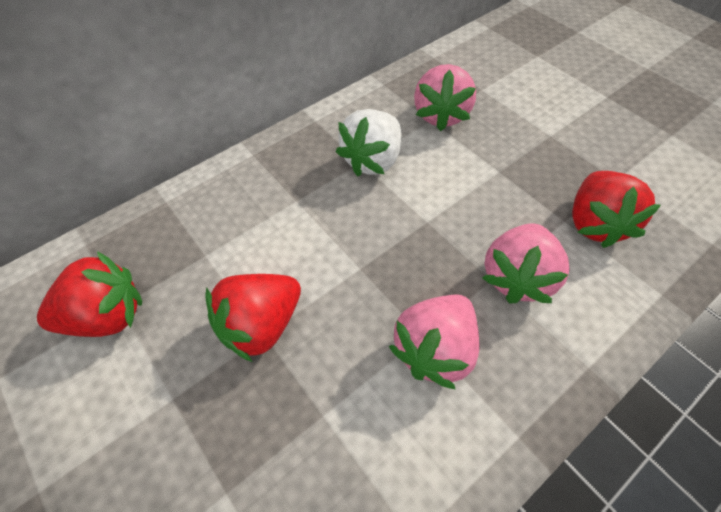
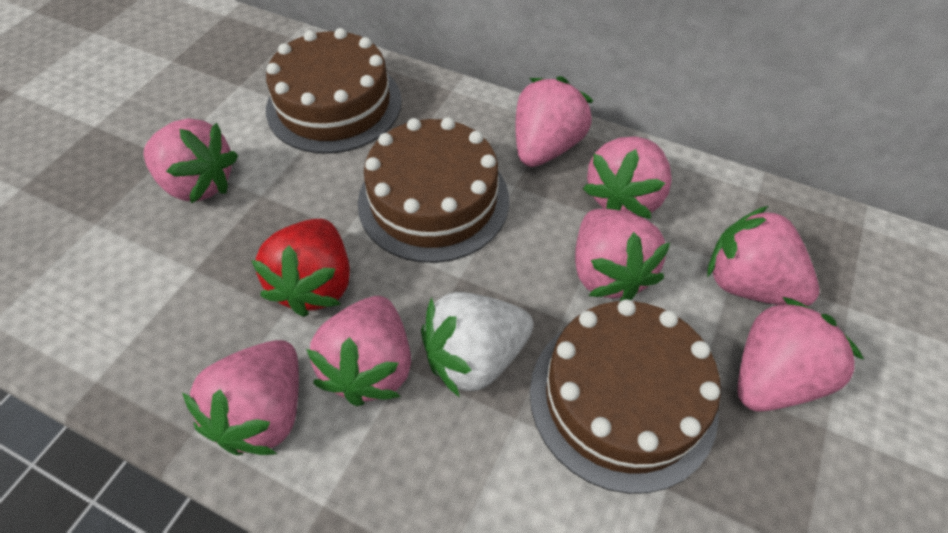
brown cake: none = 0 -> [266,28,402,154] [358,117,509,263] [530,299,721,494] = 3
pink strawberry: [389,294,479,390] [414,64,476,131] [482,223,570,304] = 3 -> [144,118,238,203] [182,340,299,455] [306,296,411,406] [516,76,593,167] [575,209,670,301] [583,137,672,219] [707,206,819,306] [737,297,864,412] = 8
red strawberry: [37,251,142,337] [205,274,301,362] [572,171,661,248] = 3 -> [251,219,350,317] = 1

